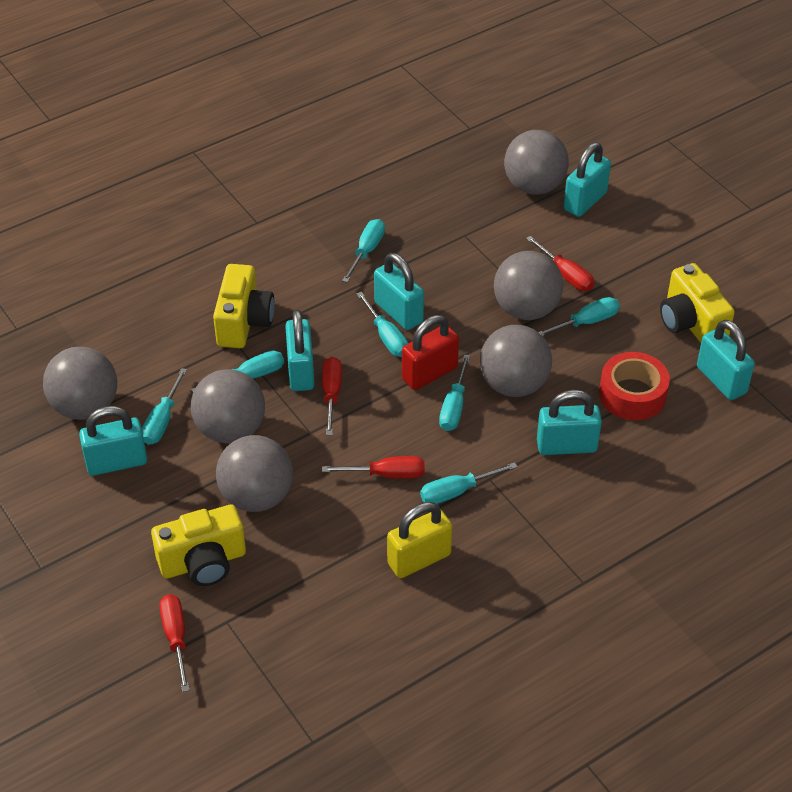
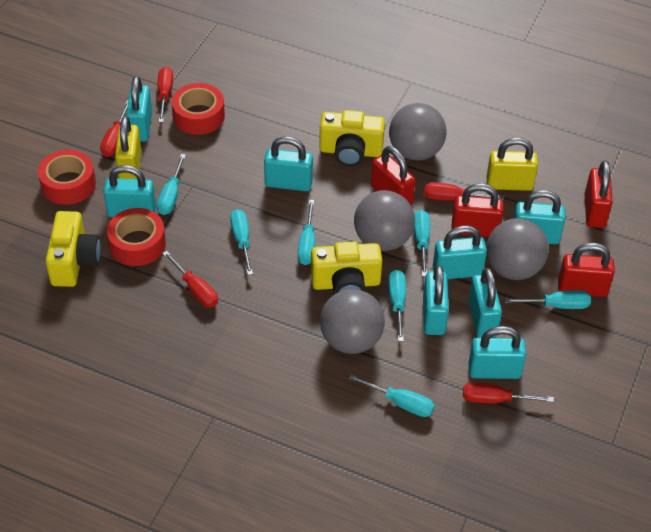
grey ball: [43,347,117,420] [191,369,265,443] [216,435,293,512] [480,325,552,397] [494,251,563,320] [504,130,569,195] = 6 -> [320,289,385,354] [354,190,415,251] [389,103,447,161] [486,218,549,280] = 4
red padlock: [402,315,459,390] = 1 -> [371,146,415,205] [451,183,504,237] [558,243,615,297] [585,160,613,228] = 4
red screwdriver: [159,594,190,692] [322,357,342,435] [322,456,425,479] [526,236,594,291] = 4 -> [100,100,128,157] [158,67,173,122] [162,251,218,307] [424,182,504,201] [463,382,554,403] = 5
red tape: [599,352,670,420] = 1 -> [38,150,96,205] [107,208,166,266] [172,83,225,135] = 3
turquoise padlock: [79,406,147,476] [285,310,314,391] [374,253,424,330] [537,390,602,455] [564,142,611,217] [697,320,755,400] = 6 -> [103,165,156,217] [126,76,152,142] [264,136,313,191] [423,265,449,335] [433,225,487,279] [468,268,502,338] [468,326,527,379] [514,190,565,244] = 8
yellow padlock: [387,502,452,578] = 1 -> [115,116,142,179] [486,137,538,191] = 2

